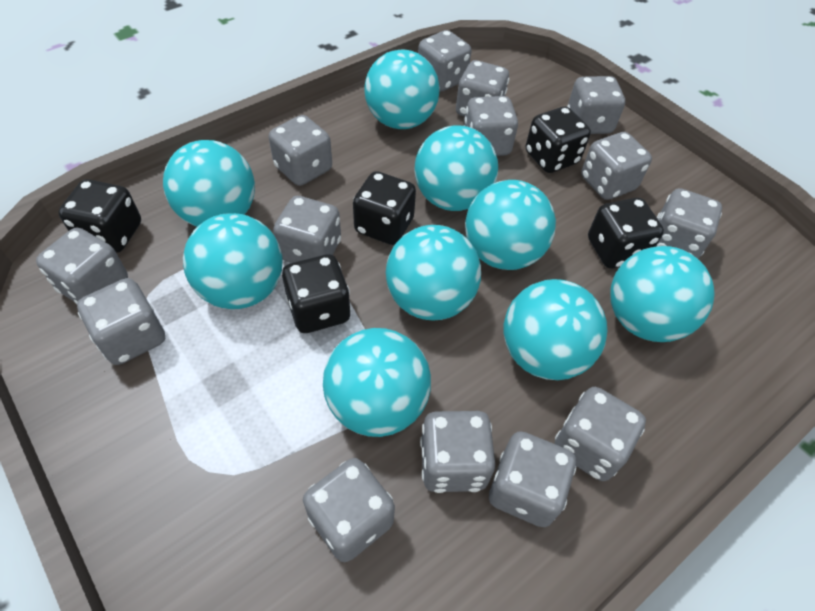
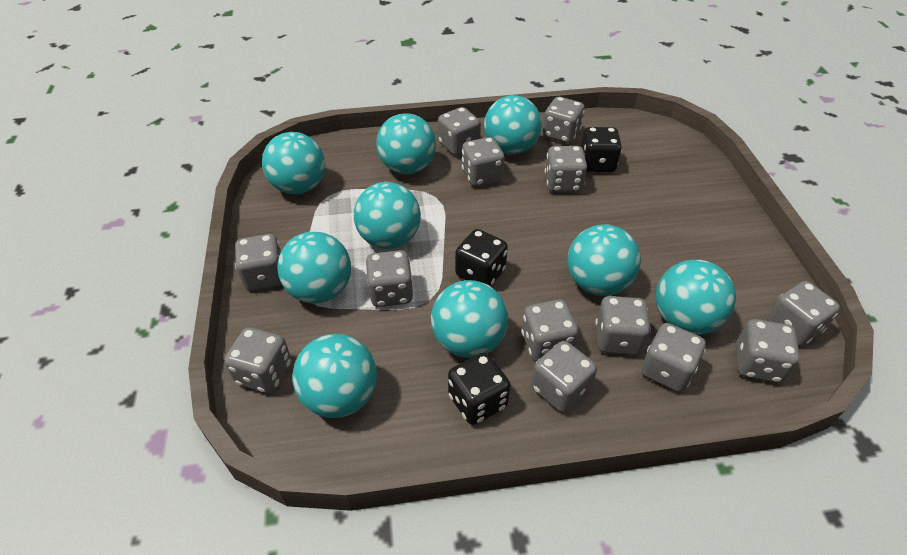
black dice: [58,179,141,253] [282,254,351,333] [353,171,416,245] [526,107,591,173] [588,198,664,268] = 5 -> [448,353,510,425] [455,229,508,286] [581,127,622,172] = 3
grey dice: [36,228,128,304] [77,278,165,365] [269,115,332,186] [273,196,341,263] [303,458,395,562] [418,30,471,92] [420,411,495,493] [456,60,509,116] [464,96,518,156] [489,431,576,527] [554,387,646,481] [567,76,625,134] [581,132,652,200] [657,188,722,259] = 14 -> [224,327,291,393] [235,234,281,291] [366,250,414,307] [438,107,481,156] [462,137,505,186] [521,300,579,361] [531,341,597,413] [543,97,585,143] [545,146,587,192] [595,296,651,355] [641,323,706,392] [736,319,800,383] [767,281,840,346] = 13

